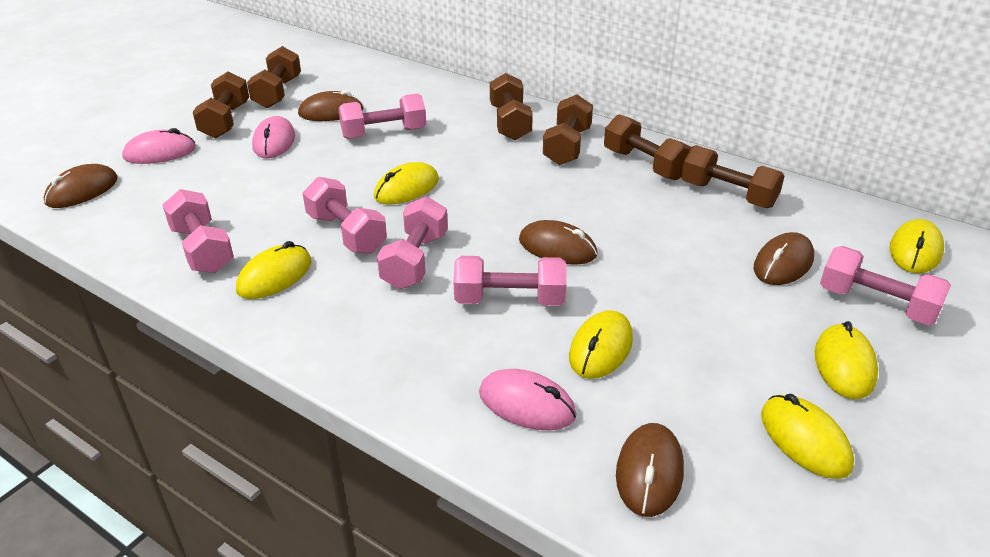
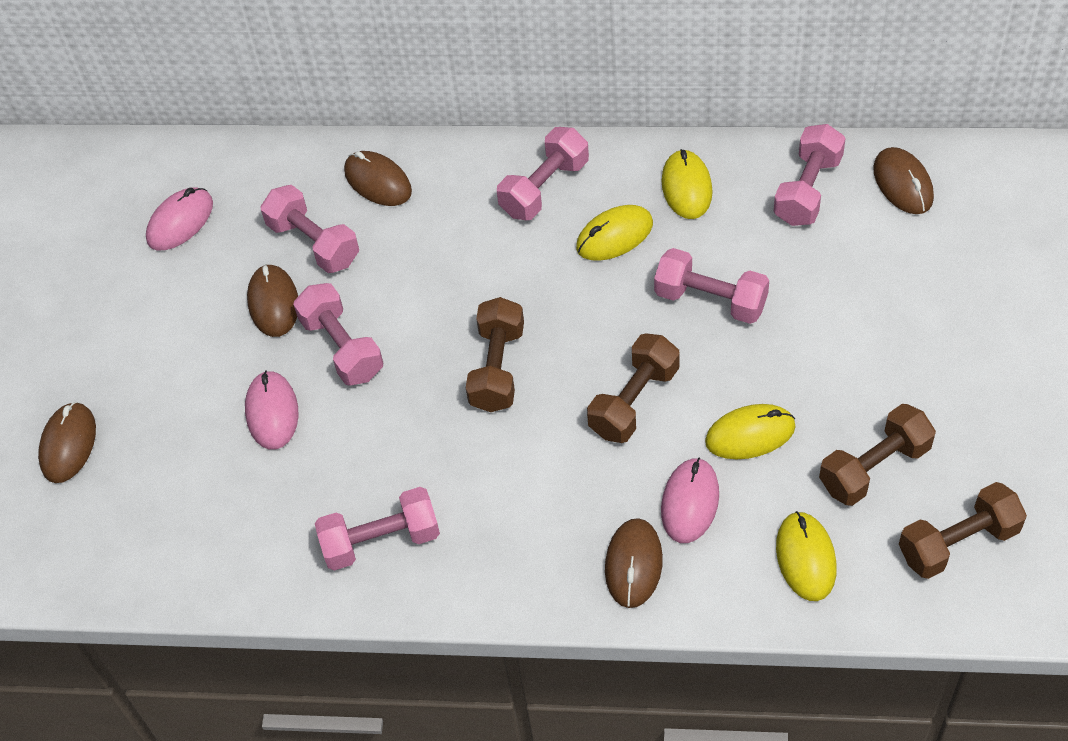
brown dumbbell: [193,71,249,139] [247,46,301,108] [490,73,533,140] [543,94,593,165] [604,114,691,180] [681,145,785,208] = 6 -> [466,297,524,412] [587,333,679,443] [819,404,936,506] [899,482,1027,579] = 4
yellow mouse: [236,241,312,299] [374,162,439,204] [569,310,633,379] [761,394,854,479] [815,321,878,399] [890,219,944,274] = 6 -> [576,205,653,261] [662,149,713,219] [705,404,796,459] [776,511,837,601] = 4

